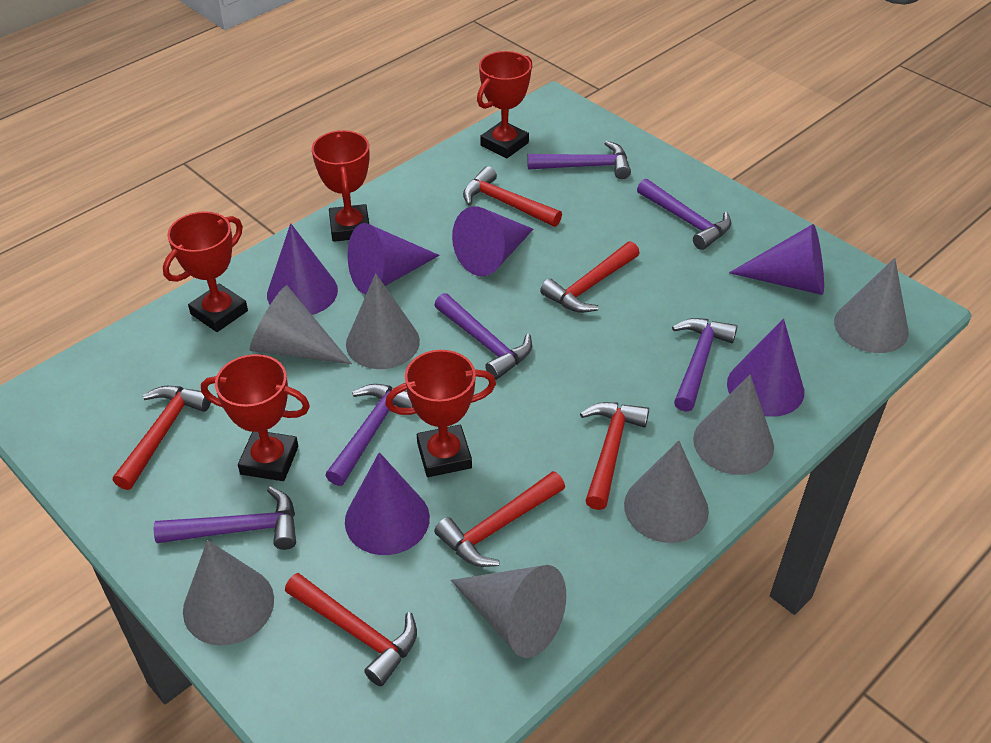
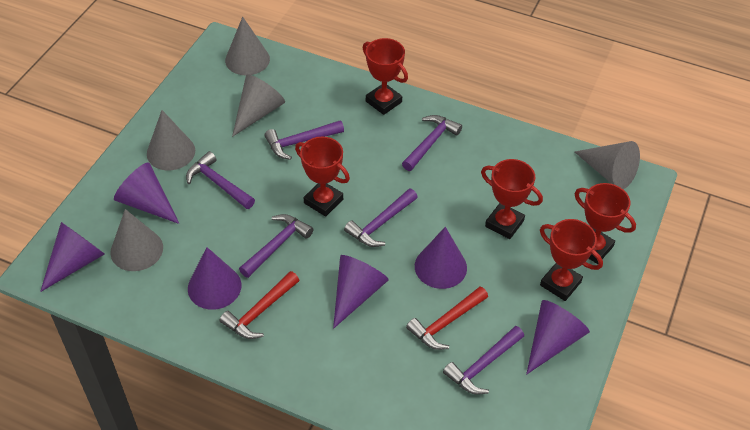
grey cone: [183,540,274,646] [249,285,352,364] [346,273,420,369] [451,565,566,658] [624,440,709,543] [693,375,774,475] [834,258,909,353] = 7 -> [110,209,163,271] [147,110,195,170] [225,17,270,75] [232,75,285,137] [574,141,640,189] = 5
red hammer: [113,386,211,490] [285,573,417,686] [434,471,565,567] [463,166,562,227] [540,241,639,313] [580,402,649,510] = 6 -> [220,271,299,339] [406,287,488,350] = 2

